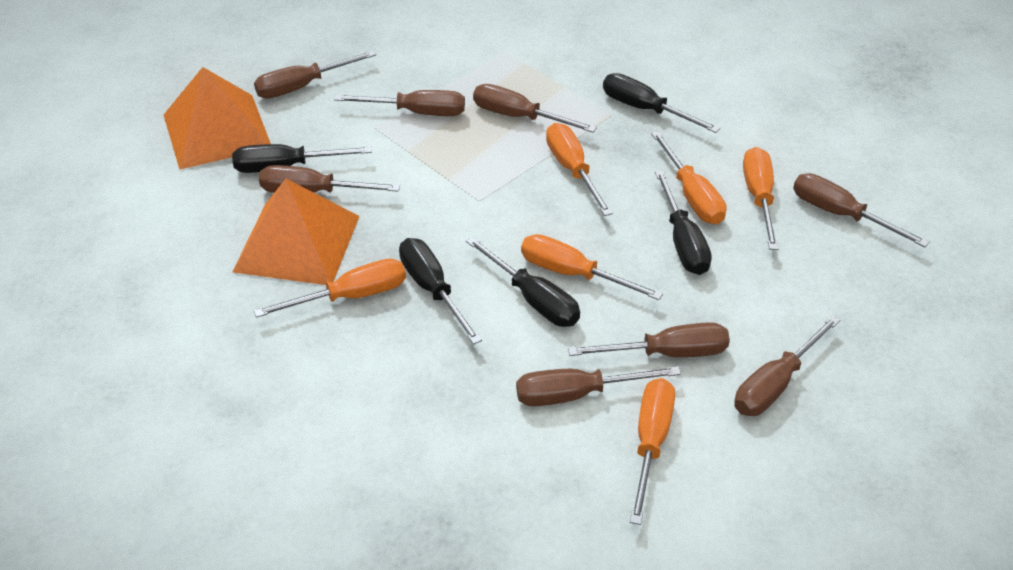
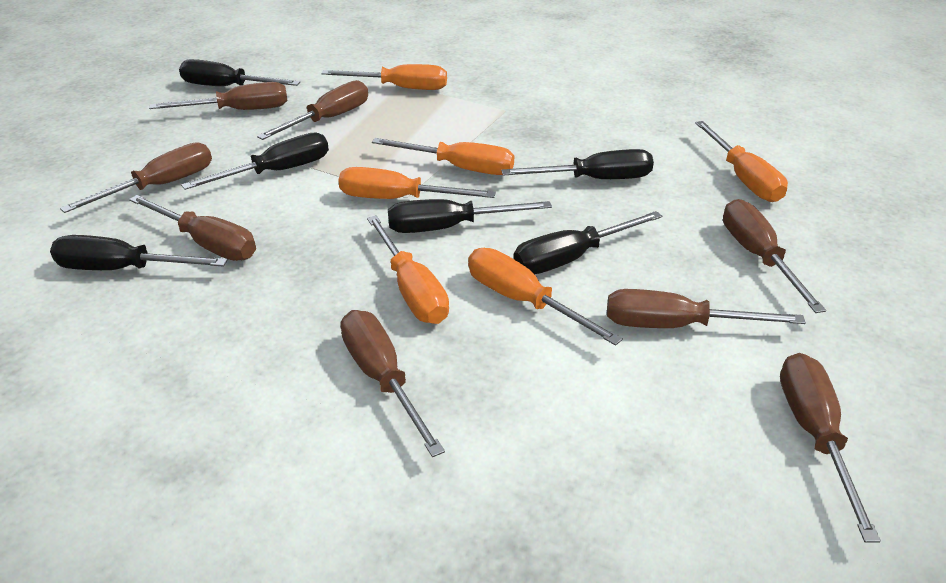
black screwdriver: [232,144,372,173] [399,238,482,344] [466,237,580,327] [603,73,720,133] [655,170,712,275] = 5 -> [50,235,228,270] [179,59,300,86] [181,133,329,190] [388,199,552,233] [501,149,654,179] [513,211,662,274] = 6
orange pyramid: [164,67,271,170] [233,179,359,285] = 2 -> none = 0

